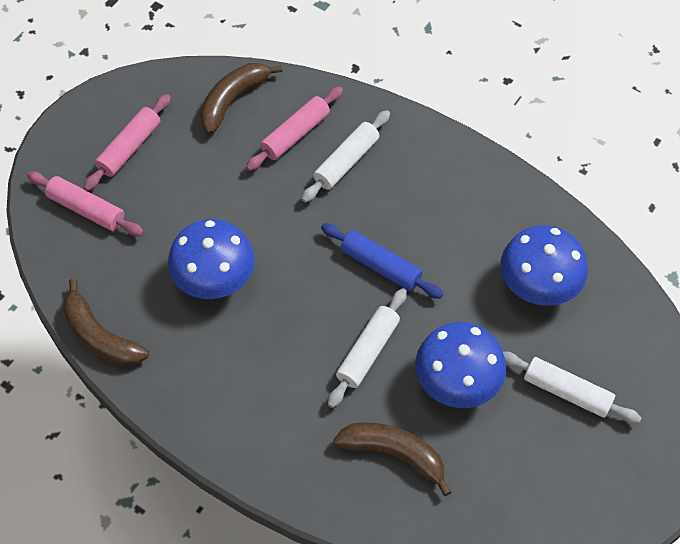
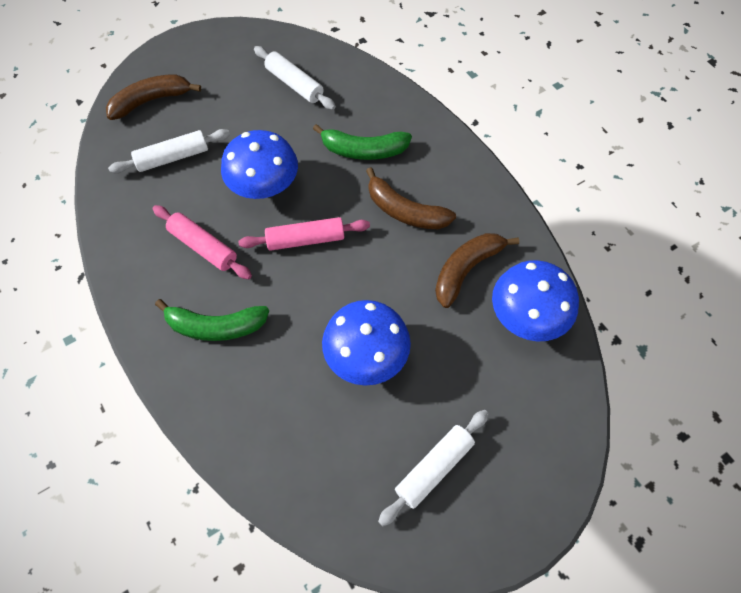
blue rolling pin: [321,223,443,299] = 1 -> none = 0
green banana: none = 0 -> [155,299,269,341] [313,124,412,160] = 2
pink rolling pin: [27,171,144,236] [83,94,171,191] [246,86,343,171] = 3 -> [153,205,252,279] [238,217,370,251] = 2

